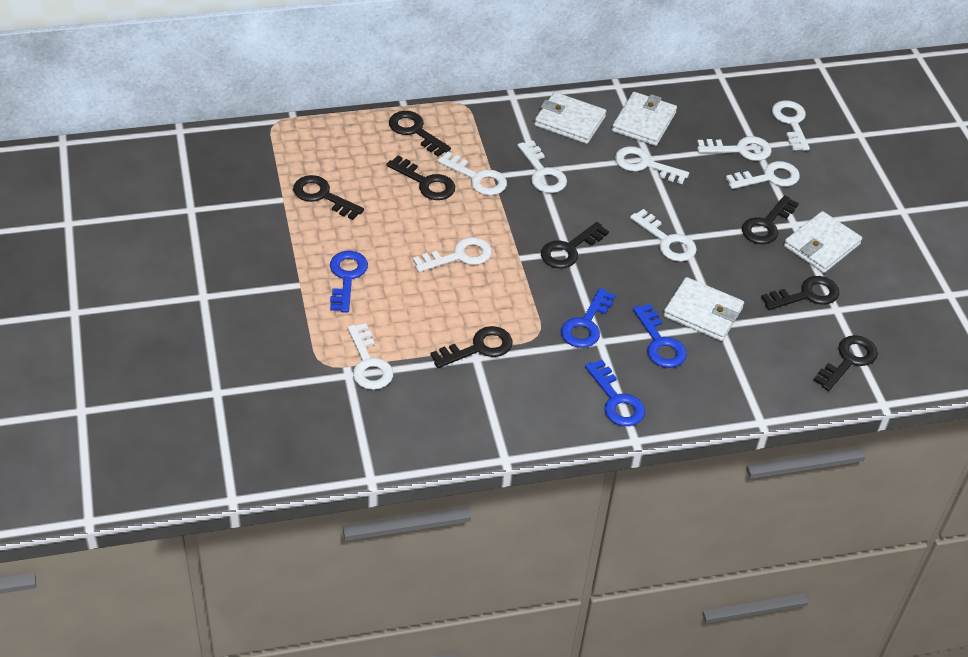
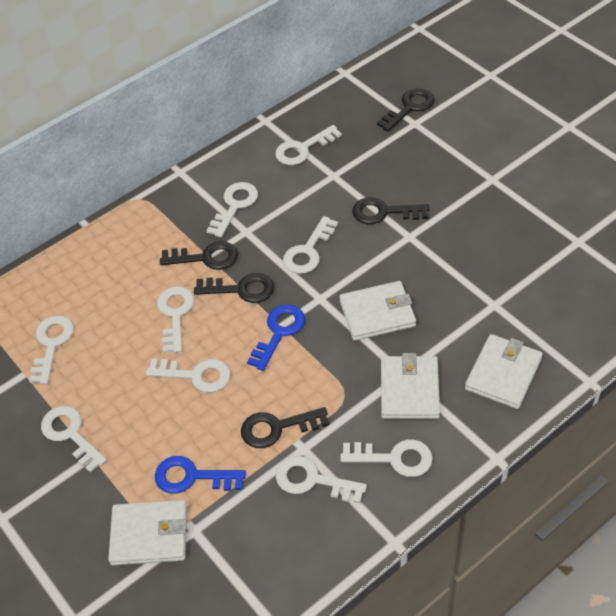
black key: [293,175,364,220] [386,155,455,200] [389,111,451,157] [430,326,513,368] [541,222,609,269] [742,195,799,244] [761,276,839,310] [813,335,878,391] = 8 -> [160,241,238,270] [194,273,274,303] [241,407,329,448] [352,197,429,224] [377,88,434,132] = 5
blue key: [330,251,368,313] [561,288,616,348] [585,360,645,426] [633,304,687,368] = 4 -> [155,456,246,494] [247,305,305,371] = 2

